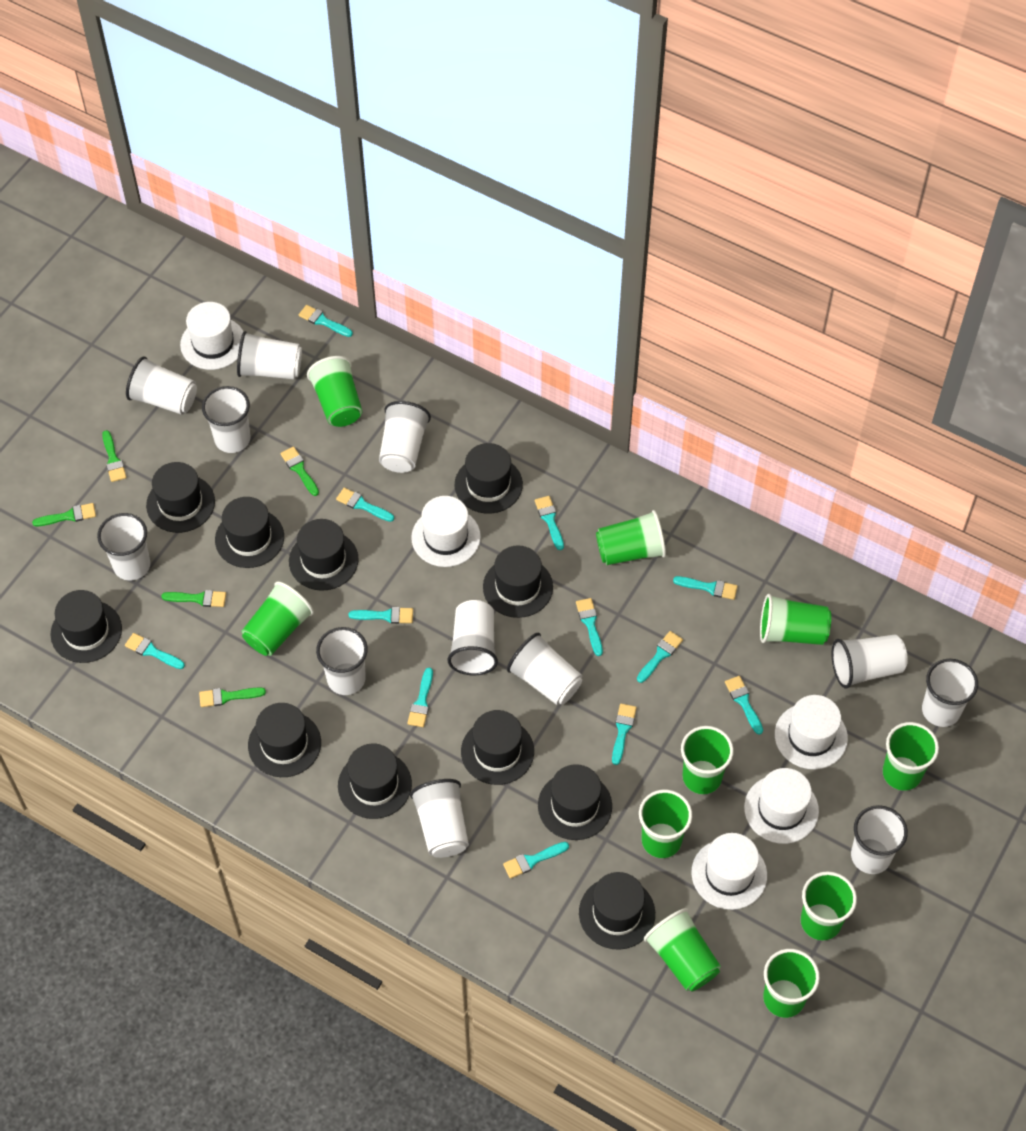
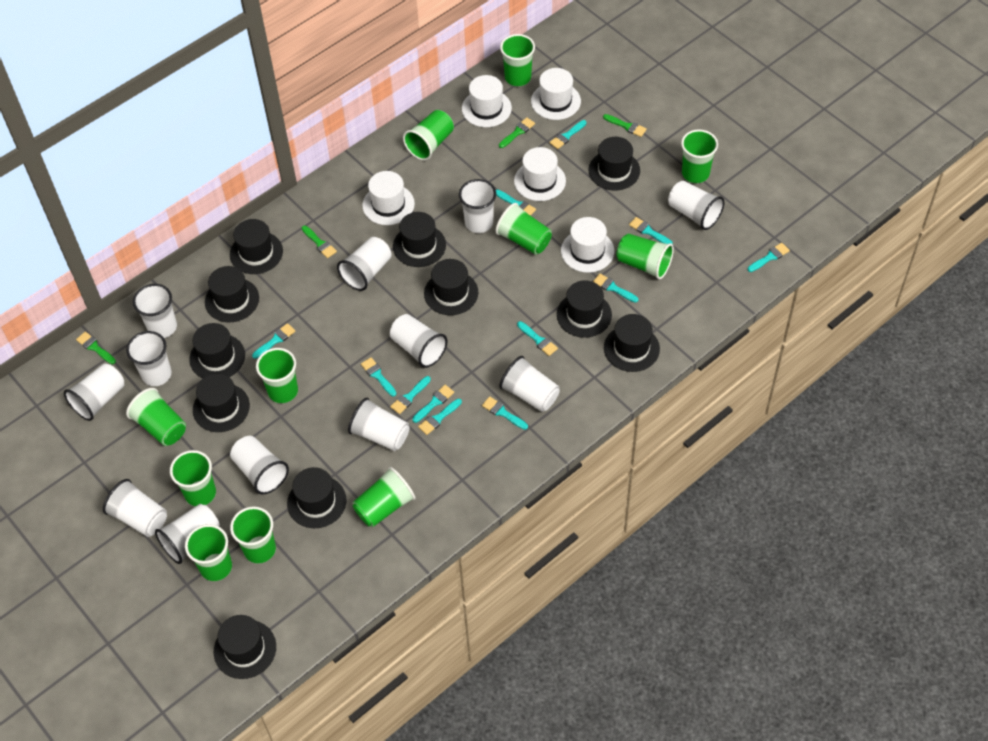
green brush: [32,503,96,526] [102,430,127,482] [161,590,226,607] [199,687,266,707] [280,447,319,496] = 5 -> [76,332,116,364] [302,225,337,258] [499,117,535,148] [603,114,647,137] = 4
green cup: [242,581,314,656] [307,356,362,427] [596,510,666,565] [639,790,692,858] [644,908,721,992] [681,726,734,794] [760,594,831,645] [763,949,820,1018] [801,871,857,941] [883,722,939,791] = 10 -> [126,388,186,446] [170,450,216,506] [185,524,232,581] [230,506,276,564] [256,348,298,403] [353,467,415,527] [403,110,454,161] [495,203,552,255] [500,34,535,86] [617,233,674,280] [681,129,718,183] = 11

